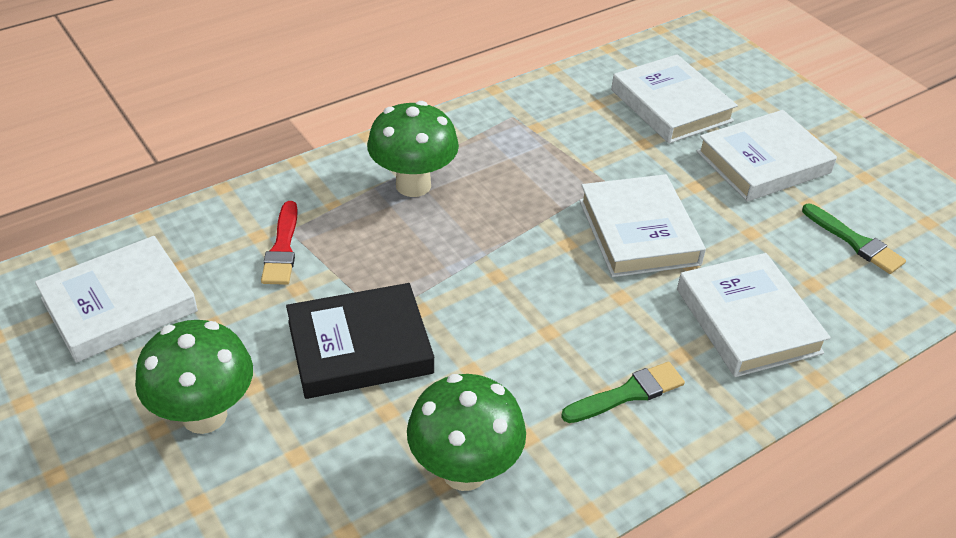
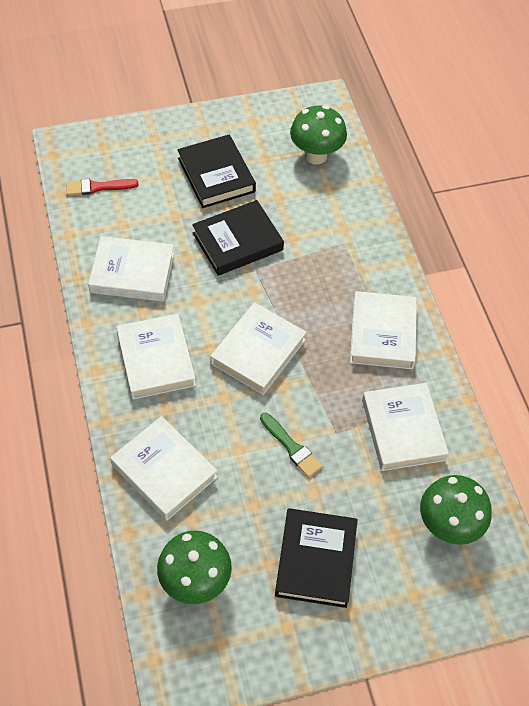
black book: [286,283,434,399] = 1 -> [177,135,256,208] [192,200,284,276] [275,508,358,608] = 3
green brush: [561,362,685,423] [802,204,906,274] = 2 -> [260,413,323,478] = 1
white book: [35,236,198,363] [579,174,706,277] [611,54,738,144] [677,253,831,377] [696,110,837,202] = 5 -> [88,236,174,302] [110,416,217,521] [116,314,196,399] [210,302,307,395] [350,291,417,369] [362,383,449,471] = 6

